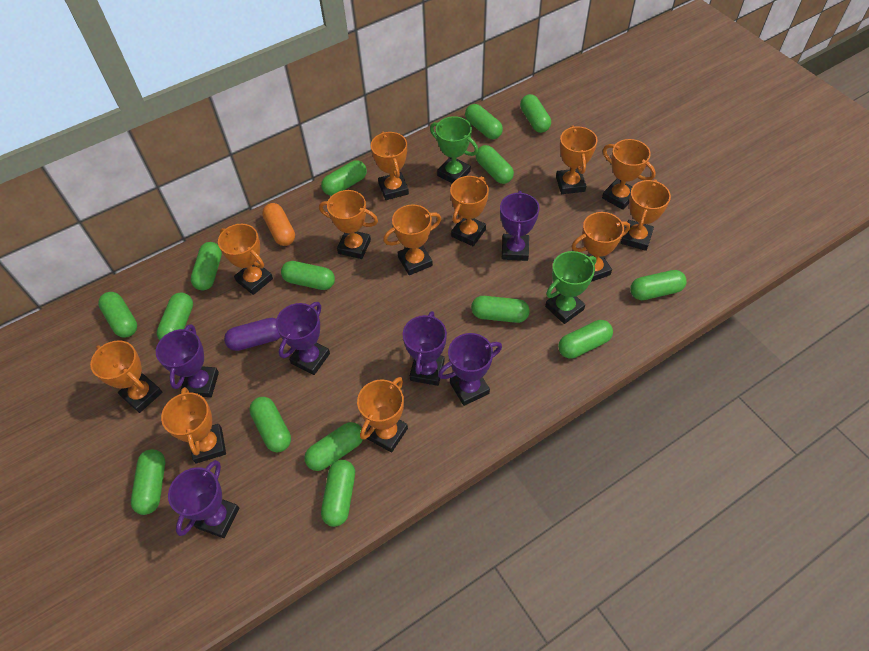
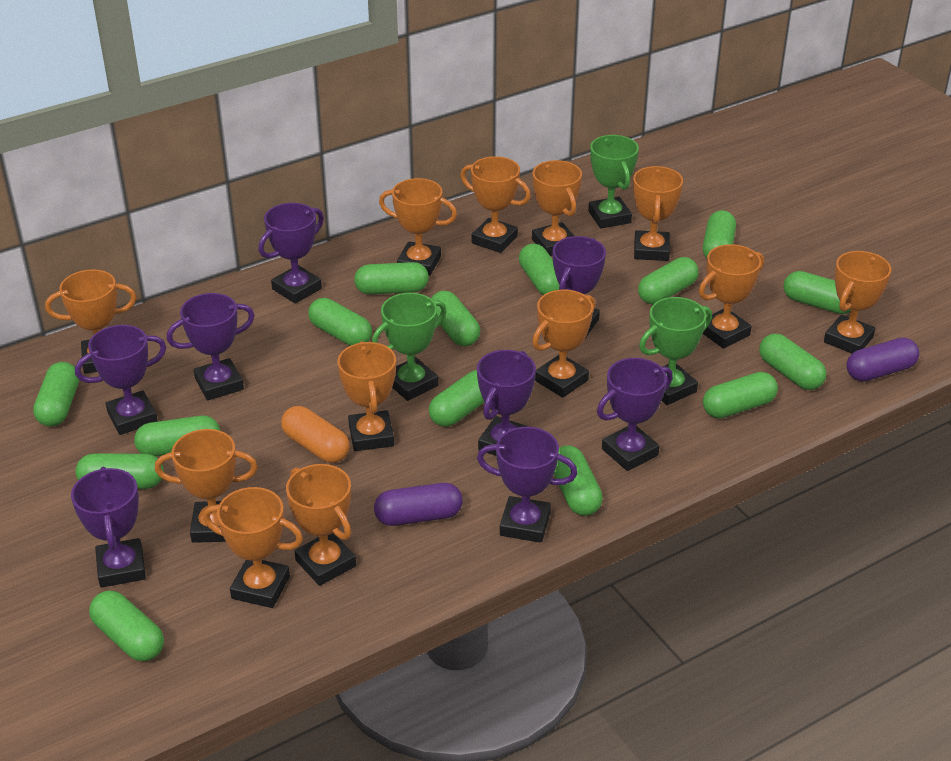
green trophy: [430,116,478,183] [545,251,596,324] = 2 -> [372,293,447,401] [588,135,639,229] [639,297,712,405] = 3
purple capsule: [224,318,281,351] = 1 -> [374,483,463,526] [846,337,919,382] = 2
purple trophy: [156,324,219,398] [168,460,239,538] [276,302,330,375] [402,311,447,386] [438,333,502,406] [500,191,540,261] = 6 -> [71,467,146,588] [75,325,166,435] [167,293,255,400] [259,203,324,304] [477,350,536,456] [477,427,578,543] [553,236,606,338] [597,358,673,471] = 8

